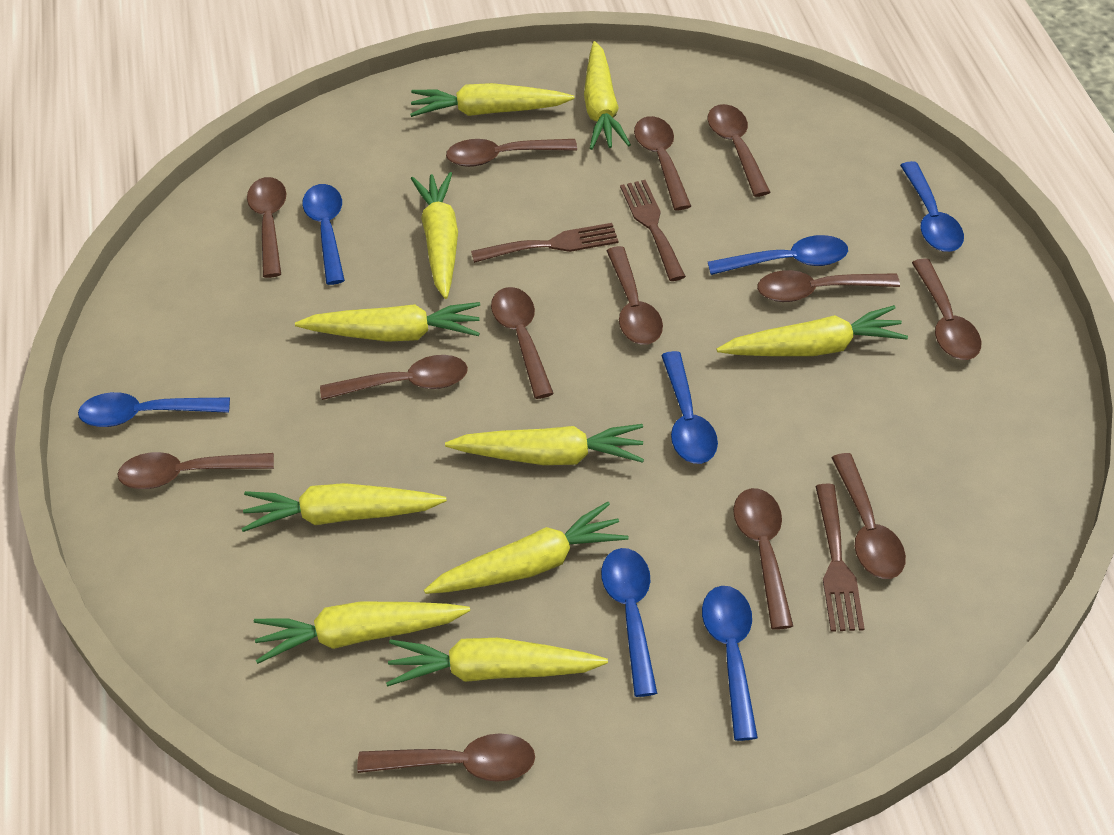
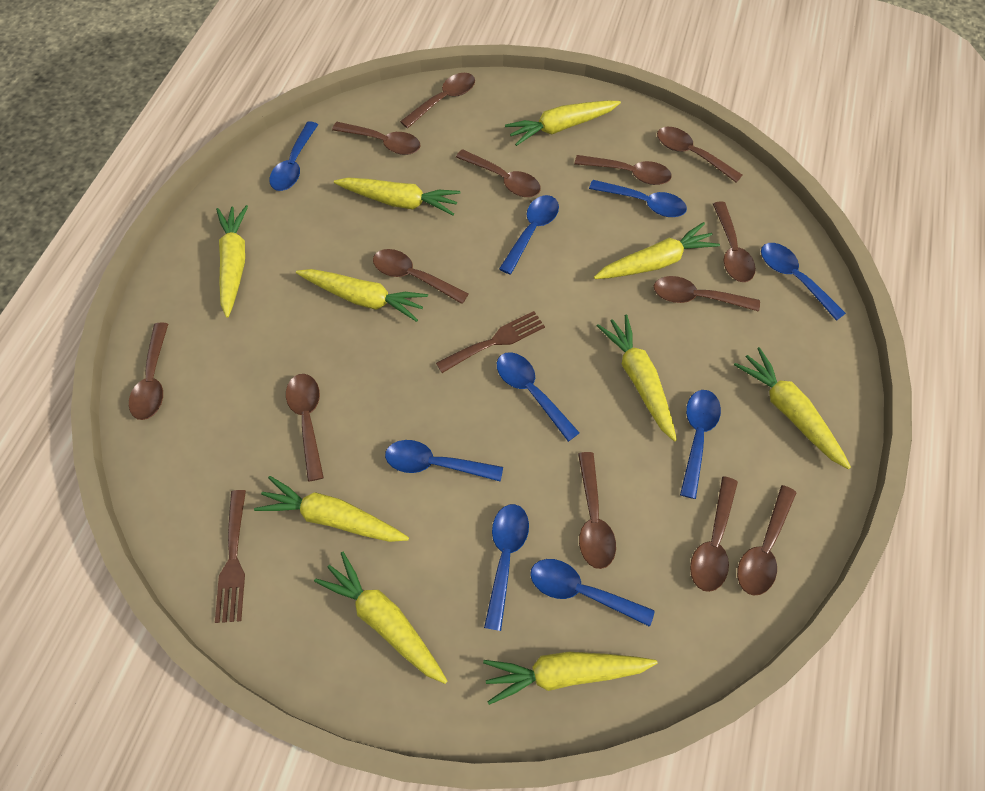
blue spoon: [78,392,230,427] [302,184,345,285] [601,548,657,697] [661,351,718,464] [702,586,758,741] [708,235,848,275] [900,161,964,252] = 7 -> [269,121,318,191] [385,440,503,482] [484,504,529,631] [497,352,580,442] [499,195,559,274] [530,559,655,627] [589,180,687,217] [680,390,721,499] [761,243,846,321] = 9
brown fork: [471,223,618,263] [620,180,686,281] [815,484,865,632] = 3 -> [215,490,246,623] [436,311,545,373] = 2

